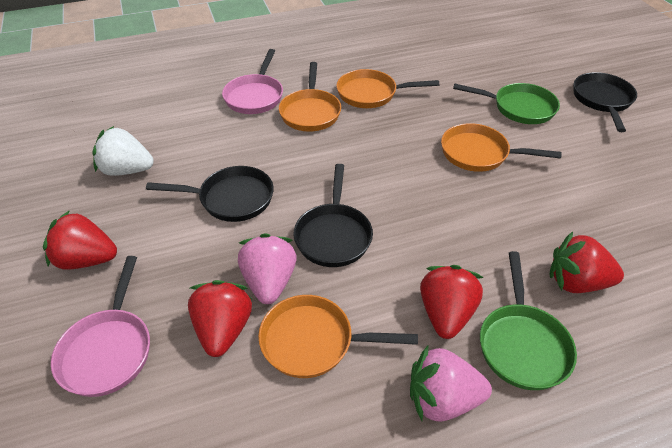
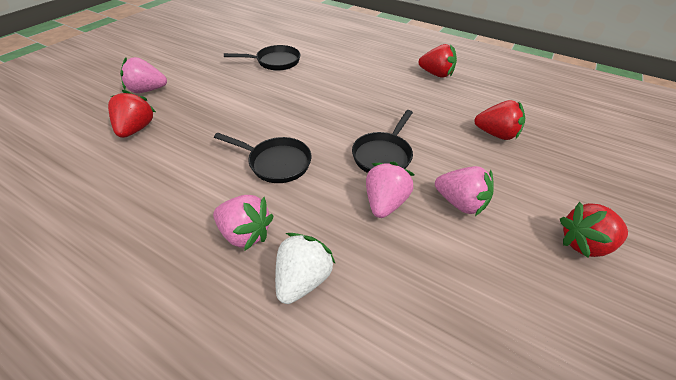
green pan: [453,83,560,124] [480,251,577,390] = 2 -> none = 0
orange pan: [258,295,418,378] [279,62,341,132] [336,69,439,108] [441,123,562,172] = 4 -> none = 0
pink pan: [51,256,150,397] [222,49,283,114] = 2 -> none = 0
pink strawberry: [238,233,297,304] [410,346,492,422] = 2 -> [120,57,167,93] [213,195,273,251] [366,162,415,218] [435,166,494,216] = 4

